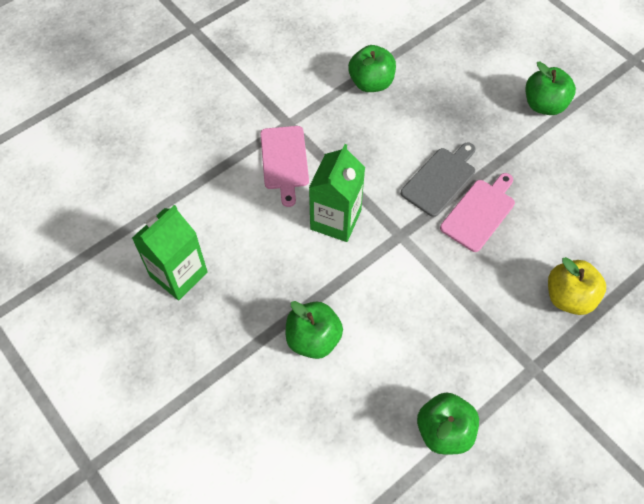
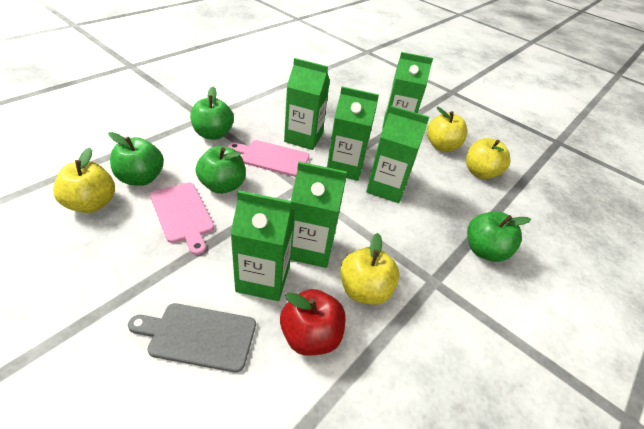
green carton: [132,205,208,300] [309,144,365,242] = 2 -> [231,190,295,301] [284,58,330,150] [290,162,347,268] [327,86,379,181] [366,106,429,203] [382,52,433,130] = 6
red apple: none = 0 -> [280,289,346,356] = 1
yellow apple: [548,257,606,315] = 1 -> [53,148,115,213] [340,233,399,305] [427,107,467,152] [466,138,511,179] = 4

